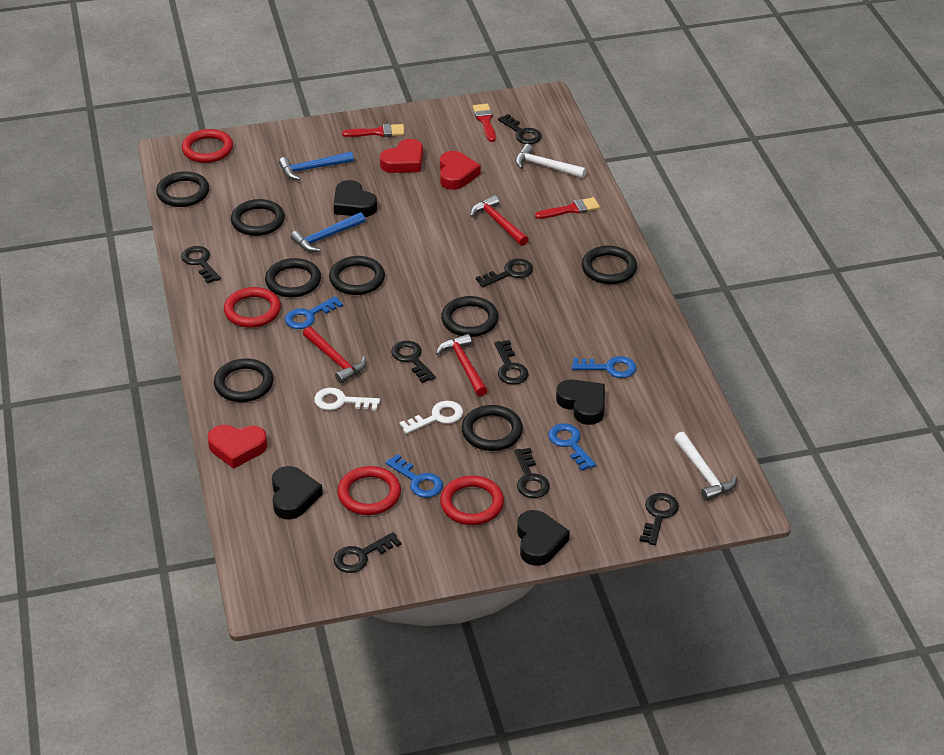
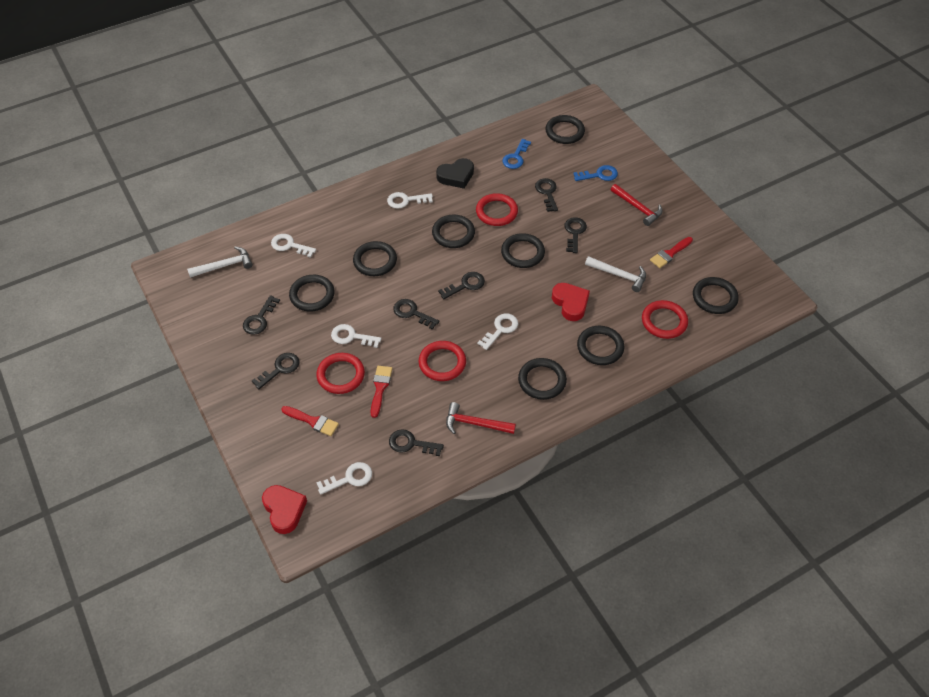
black heart: [272,466,323,520] [334,180,377,217] [517,510,570,566] [556,379,605,425] = 4 -> [436,158,474,189] = 1
black key: [181,246,221,284] [334,532,401,573] [391,341,436,383] [476,259,533,287] [495,340,528,385] [498,114,542,144] [514,448,550,498] [639,493,679,545] = 8 -> [243,295,280,335] [252,353,300,389] [389,429,444,456] [393,299,439,330] [438,272,485,299] [535,178,558,212] [565,217,587,253] = 7
blue hammer: [279,151,354,180] [290,212,365,252] = 2 -> none = 0
blue key: [285,296,343,329] [386,454,443,498] [548,423,596,471] [572,356,636,378] = 4 -> [502,139,531,169] [573,165,618,181] = 2
red hammer: [303,327,366,384] [436,334,488,396] [471,195,529,246] = 3 -> [446,402,516,434] [610,184,663,226] = 2
red heart: [208,425,267,469] [380,139,423,173] [440,151,481,190] = 3 -> [262,485,307,534] [552,283,590,321] = 2
white key: [314,388,380,411] [400,401,463,434] = 2 -> [271,234,316,258] [316,462,372,495] [331,324,382,348] [387,192,433,209] [477,313,518,350] = 5

